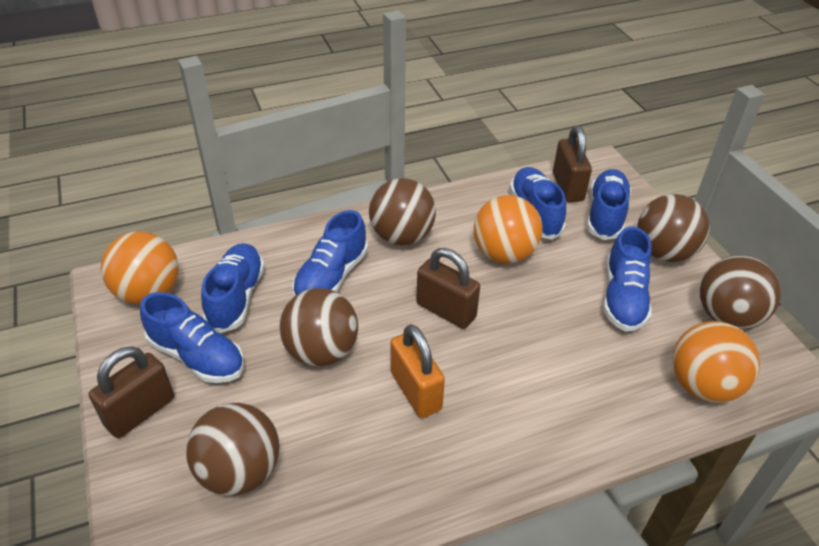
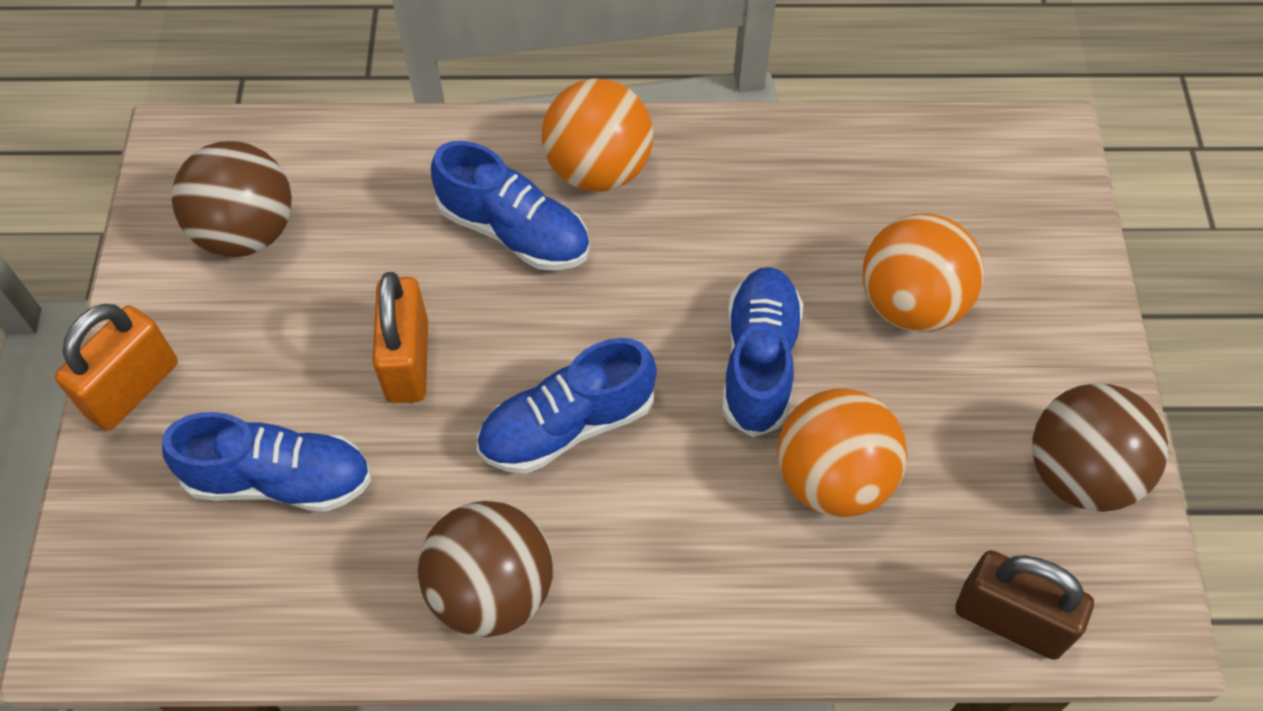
blue shoe: [140,292,244,383] [201,243,265,333] [292,210,368,296] [510,167,566,240] [587,169,631,240] [603,226,652,331] = 6 -> [162,412,371,512] [431,141,590,271] [477,338,657,474] [722,267,803,437] = 4
brown ball: [186,403,279,496] [279,288,358,367] [369,178,436,245] [638,194,710,262] [700,256,781,329] = 5 -> [172,141,292,257] [418,501,553,637] [1032,383,1168,512] = 3
brown padlock: [89,346,174,438] [416,248,480,329] [553,126,592,202] = 3 -> [955,550,1094,660] = 1
orange padlock: [391,324,445,418] = 1 -> [55,304,178,431] [372,272,428,403] = 2

